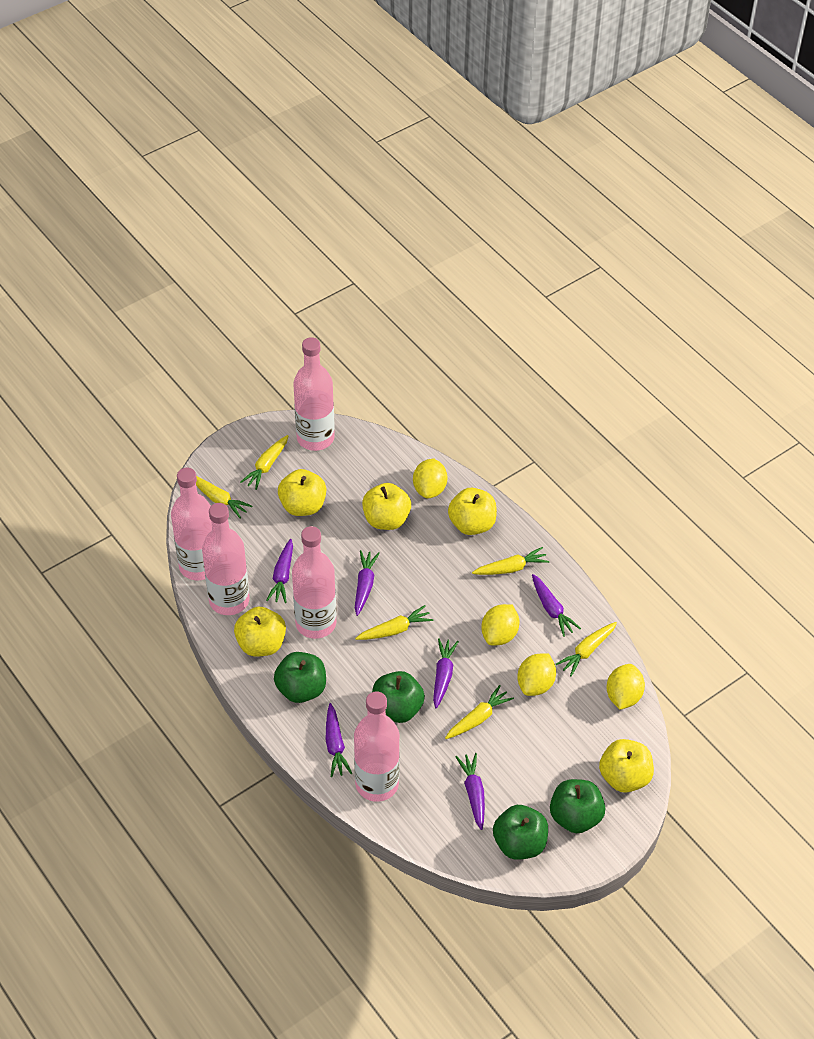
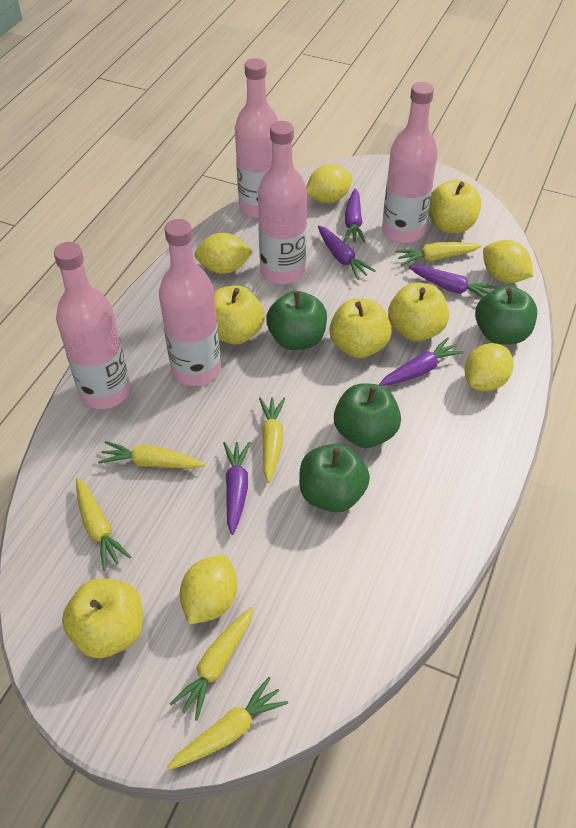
purple carrot: [266,539,293,603] [325,703,352,777] [355,550,380,616] [433,638,459,708] [456,753,485,830] [532,574,581,637] = 6 -> [223,442,250,535] [318,225,376,280] [343,188,366,243] [379,337,464,386] [409,265,497,298] = 5
yellow lemon: [413,459,447,499] [481,604,519,646] [517,653,556,696] [607,664,645,710] = 4 -> [180,556,237,625] [194,233,253,274] [306,164,353,203] [464,343,514,391] [483,240,533,283] = 5

